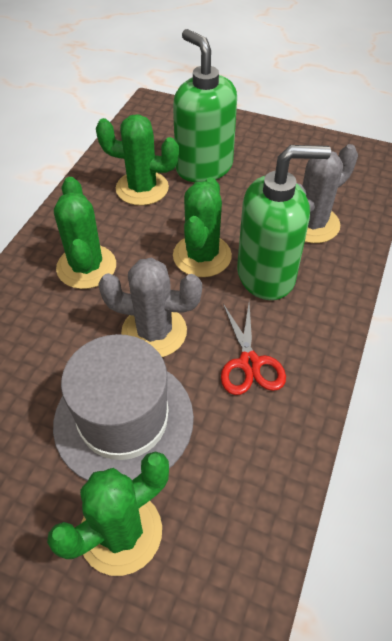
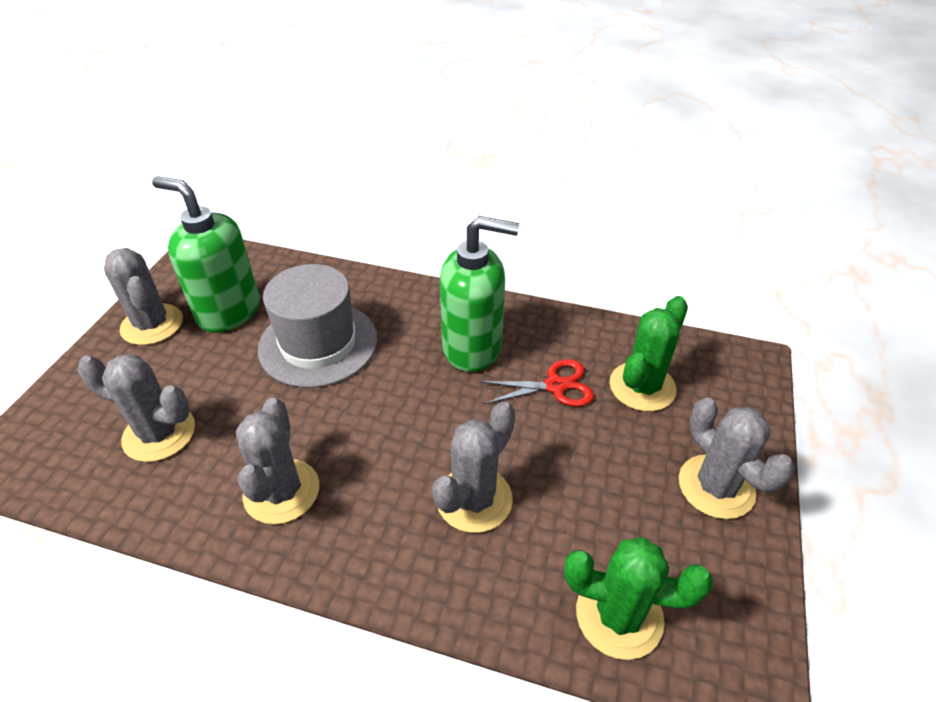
green cactus: [47,452,169,576] [54,177,116,289] [96,114,179,206] [173,177,232,277] = 4 -> [564,537,713,660] [610,296,688,411] = 2
grey cactus: [98,258,202,357] [297,144,358,243] = 2 -> [78,354,195,462] [104,248,183,345] [236,398,319,524] [432,401,516,533] [679,397,795,519] = 5

